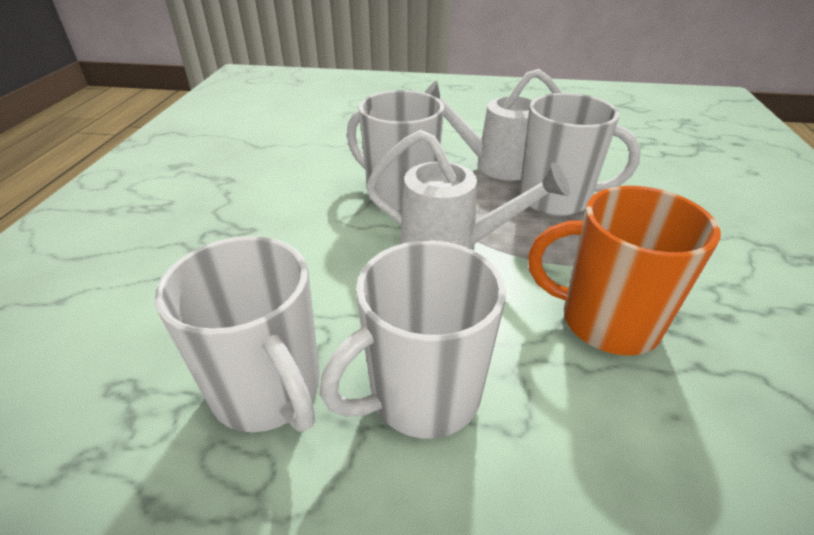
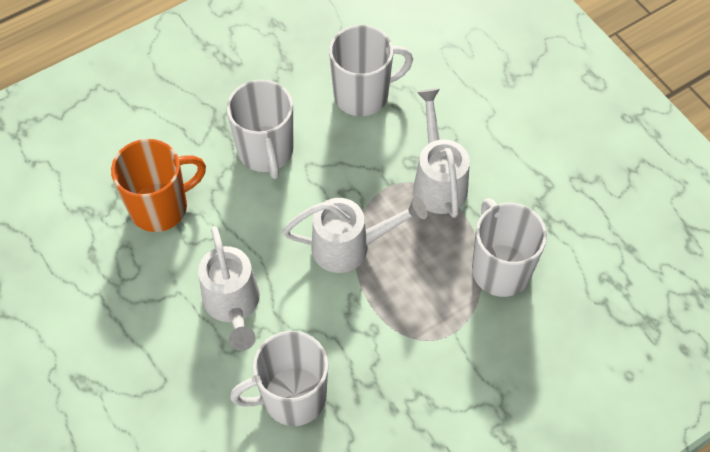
white watering can: [366,130,570,251] [424,69,562,181] = 2 -> [198,226,260,351] [283,196,427,273] [413,88,470,218] = 3

